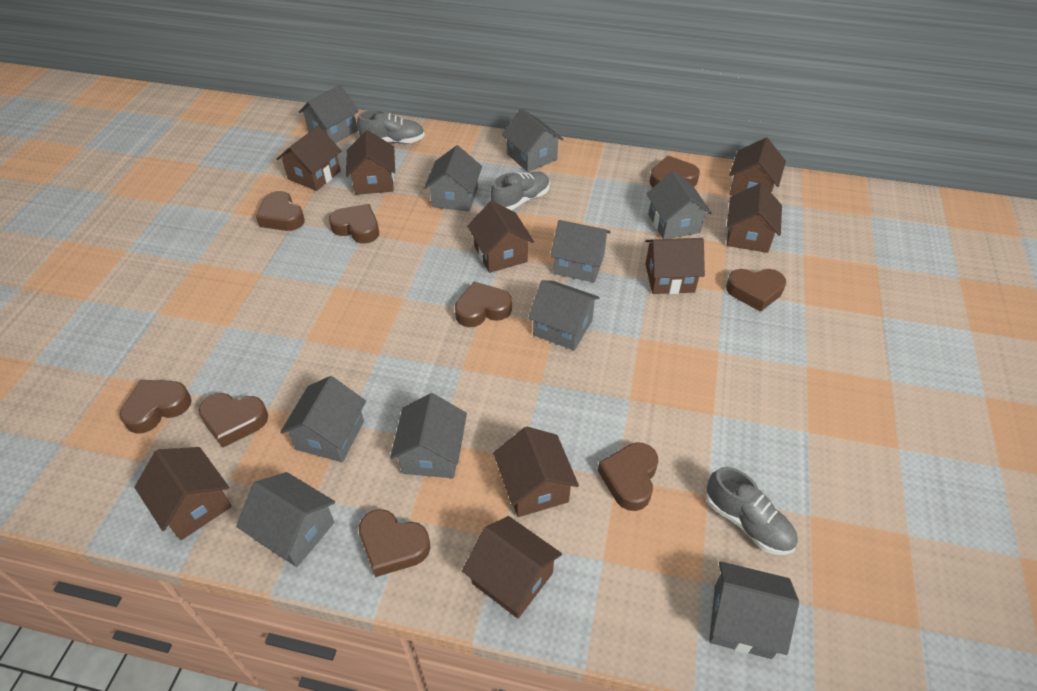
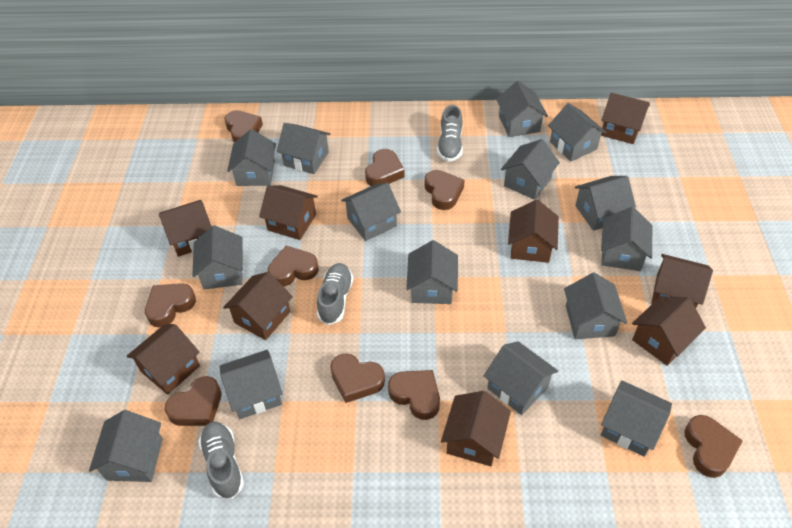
grey house: [236,472,335,567] [280,376,366,462] [299,85,359,143] [390,393,467,478] [424,145,482,212] [502,109,563,172] [528,280,600,351] [550,220,611,282] [646,171,711,239] [709,561,799,659] = 10 -> [89,410,163,482] [192,225,243,289] [220,350,283,419] [227,129,276,186] [277,123,331,174] [341,183,401,241] [406,240,458,304] [484,341,558,415] [496,81,548,137] [501,139,560,200] [548,103,606,162] [564,272,627,339] [575,176,636,231] [601,207,652,271] [601,380,672,457] = 15

